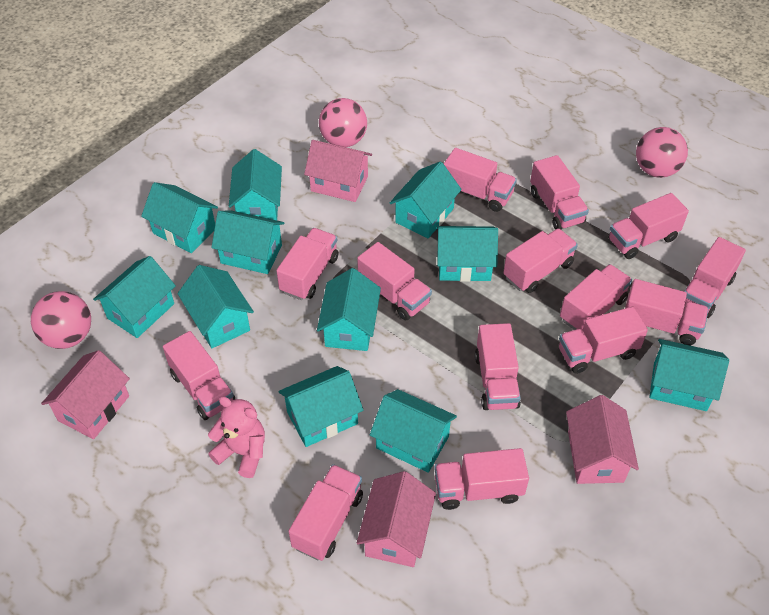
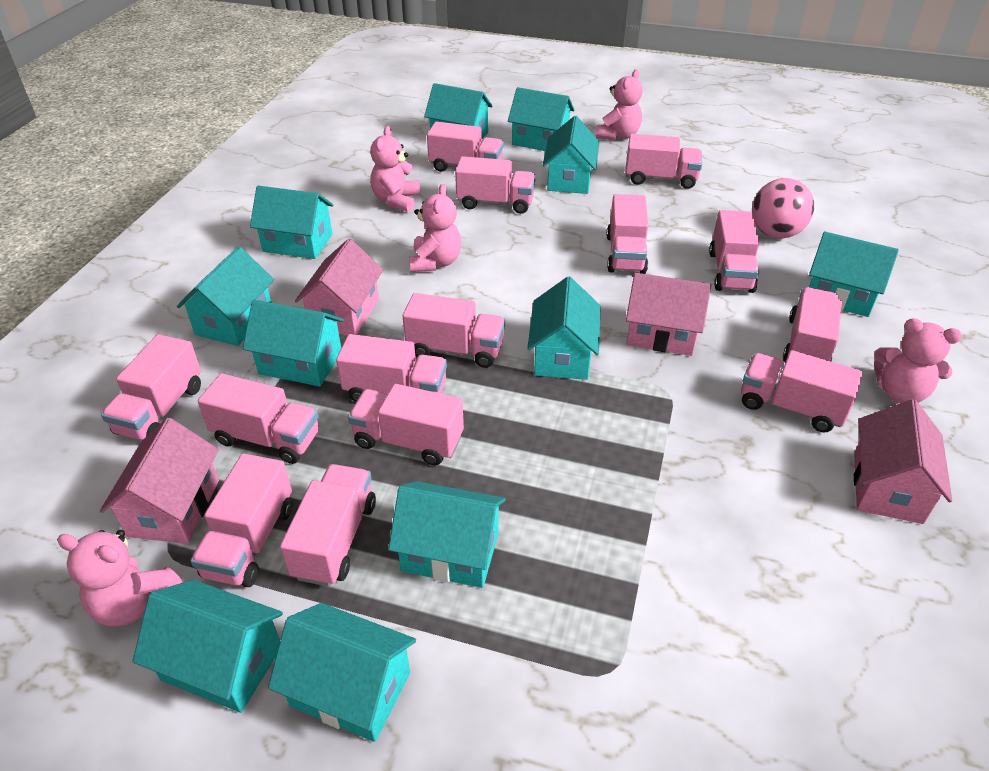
pink ball: [31,291,91,349] [319,98,367,147] [636,127,688,178] = 3 -> [752,178,814,238] = 1
pink teddy bear: [208,396,265,478] = 1 -> [57,530,182,627] [370,126,420,212] [409,184,461,272] [596,69,643,141] [874,318,962,403] = 5

